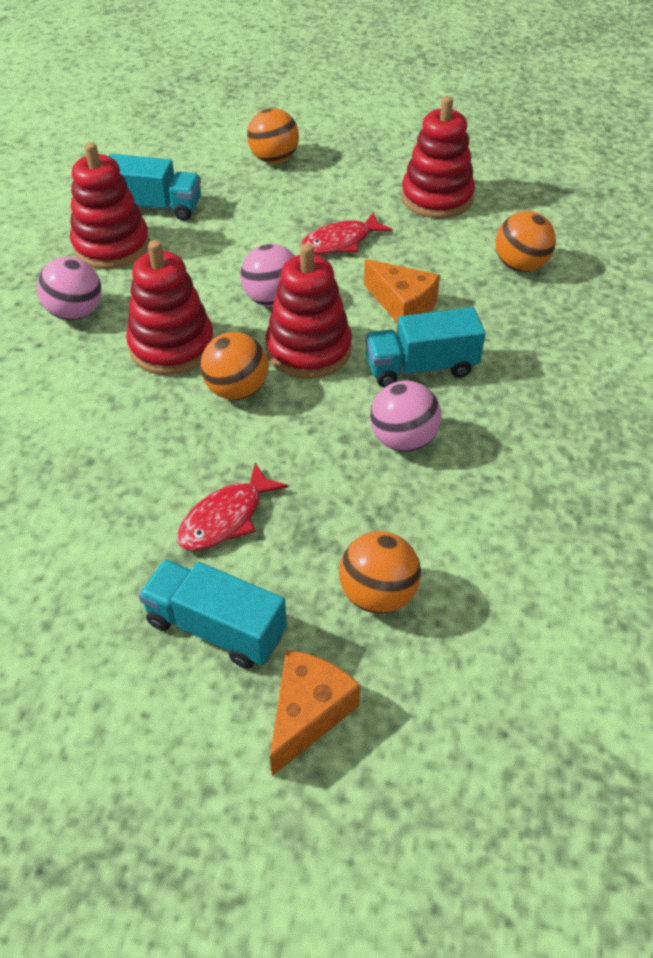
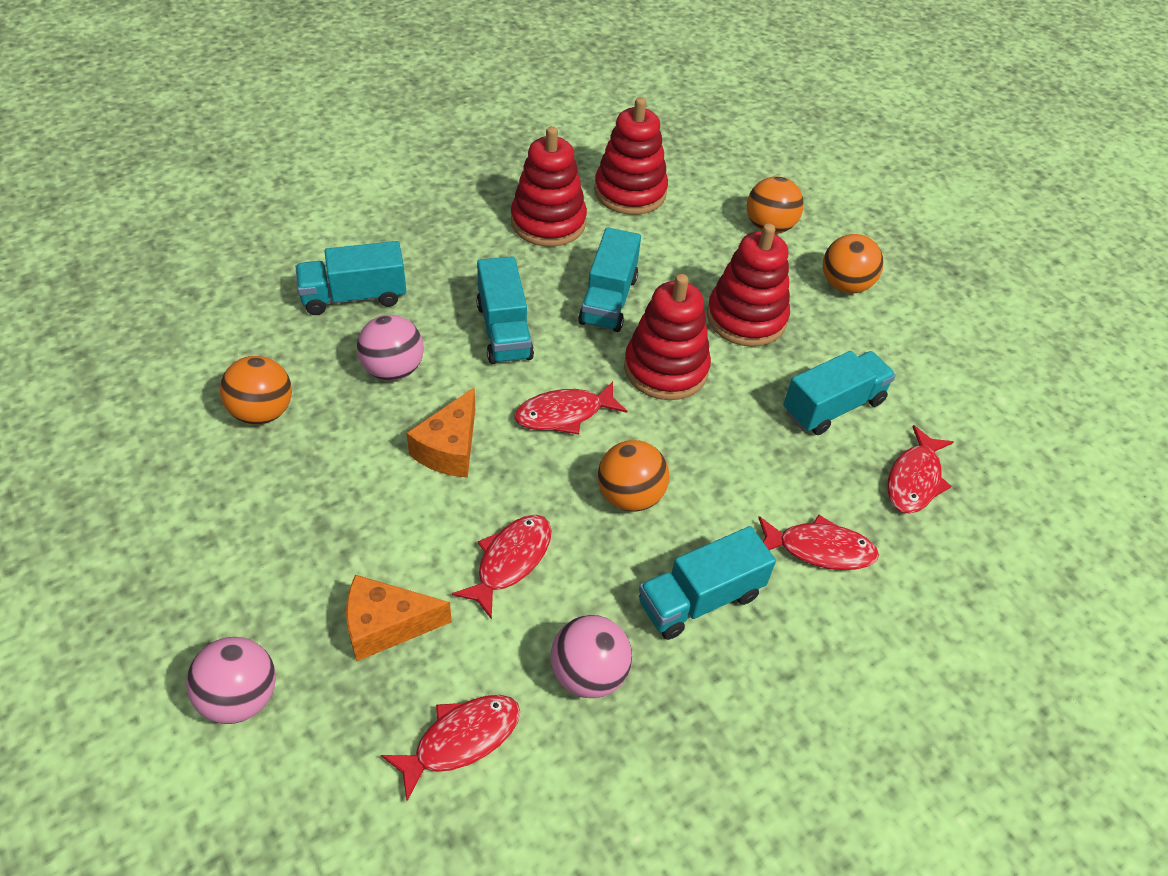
red fish: [177,462,288,551] [300,212,393,255] = 2 -> [381,695,520,801] [452,515,552,620] [515,381,627,434] [758,515,879,570] [887,425,953,513] = 5
turquoise truck: [108,154,201,221] [139,559,287,669] [365,307,485,388] = 3 -> [295,241,406,315] [476,256,534,364] [578,227,641,332] [639,526,776,640] [783,351,896,435] = 5

